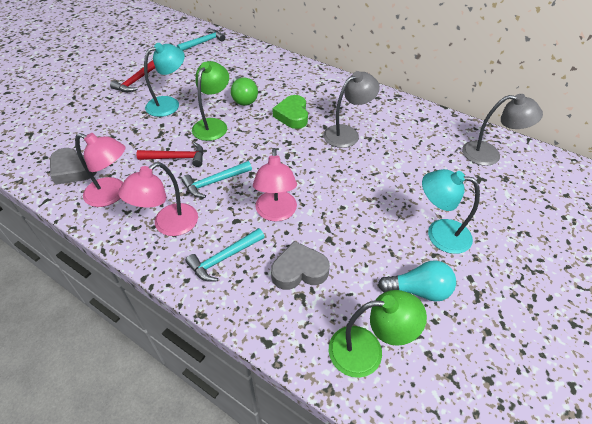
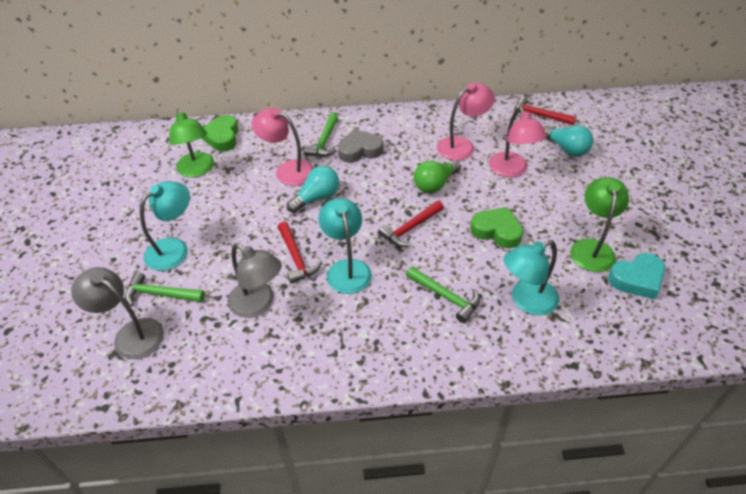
green hammer: none = 0 -> [125,272,205,307] [304,113,338,157] [406,266,480,323] = 3
green heart: [273,95,308,129] = 1 -> [201,115,239,152] [470,207,523,248] = 2
grey heart: [50,148,97,185] [271,241,330,290] = 2 -> [338,129,383,163] = 1
red hammer: [110,60,155,92] [136,142,204,167] = 2 -> [278,222,322,284] [378,201,444,247] [514,96,576,125] = 3
turquoise hammer: [177,29,225,51] [182,161,252,198] [186,228,265,282] = 3 -> none = 0
turquoise heart: none = 0 -> [608,253,665,299] = 1
turquoise lamp: [144,43,185,117] [422,169,480,254] = 2 -> [140,181,190,271] [318,198,372,294] [504,240,559,316] = 3
turquoise light bulb: [378,261,456,302] = 1 -> [287,166,339,213] [543,125,593,157] = 2

